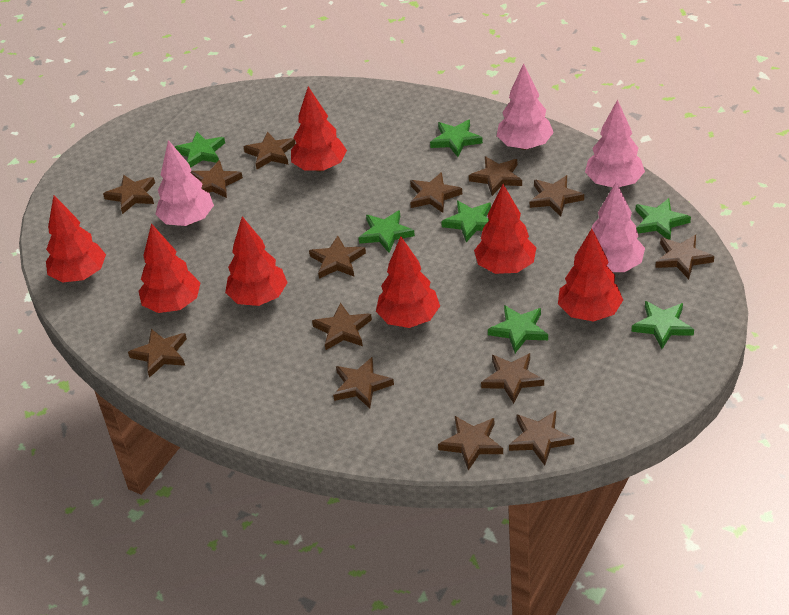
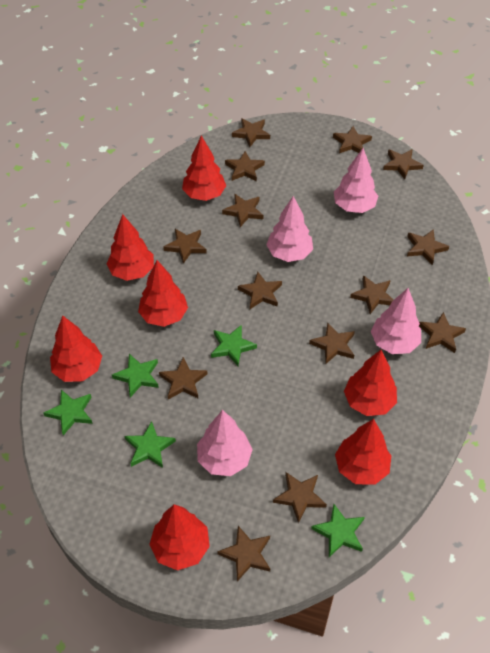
green star: [175,132,225,168] [359,210,415,253] [430,120,483,157] [441,201,491,242] [488,305,548,353] [632,301,694,349] [636,198,691,240] = 7 -> [43,390,93,435] [112,354,159,397] [125,421,176,468] [211,325,257,366] [311,504,365,557] = 5

